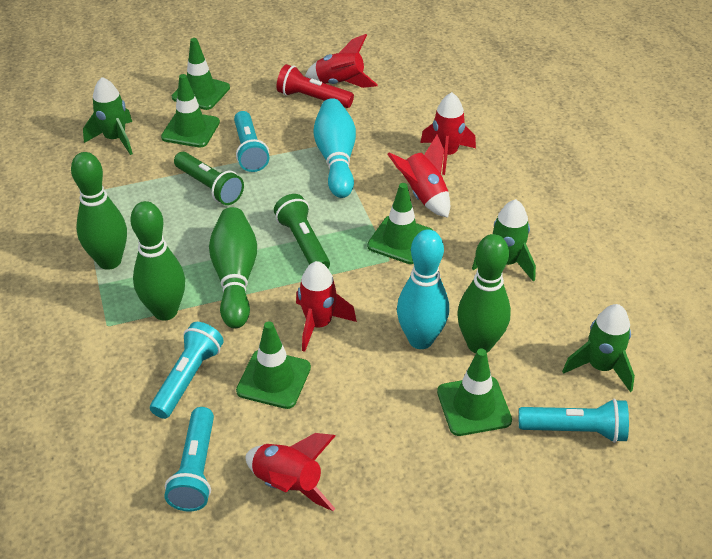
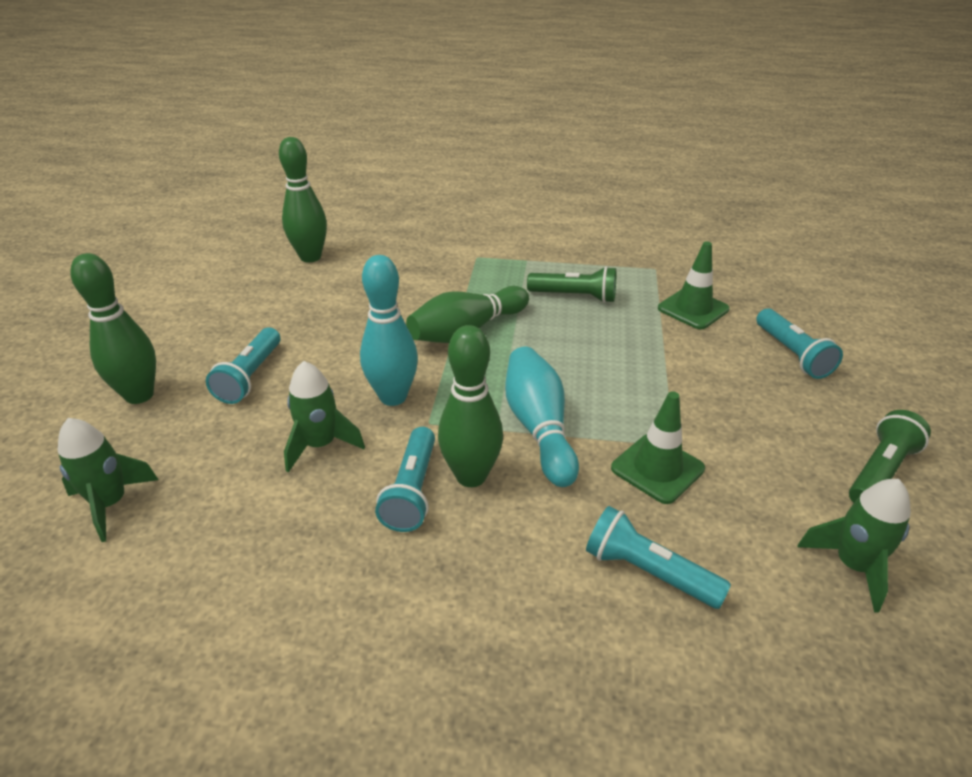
green traffic cone: [161,74,220,147] [172,38,230,110] [236,321,311,409] [367,183,433,264] [437,348,512,436] = 5 -> [611,391,705,504] [658,241,730,329] = 2
red flashlight: [277,64,354,108] = 1 -> none = 0
red rocket: [246,433,335,511] [296,261,357,352] [305,34,378,88] [388,135,450,218] [420,92,476,175] = 5 -> none = 0

